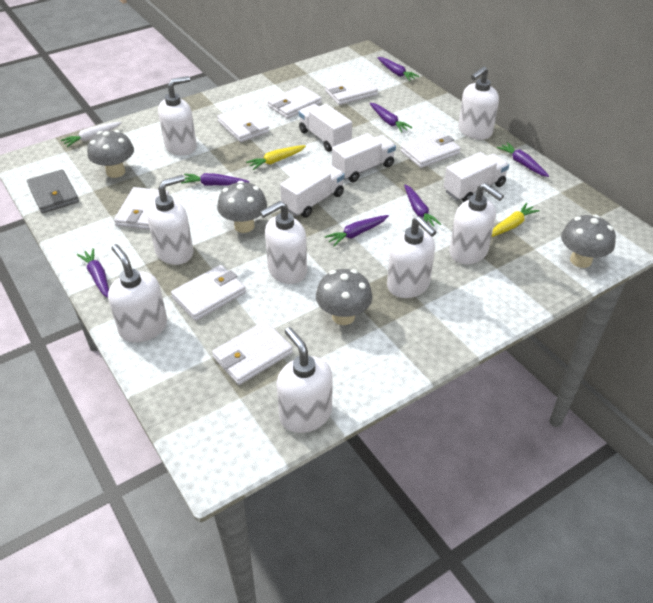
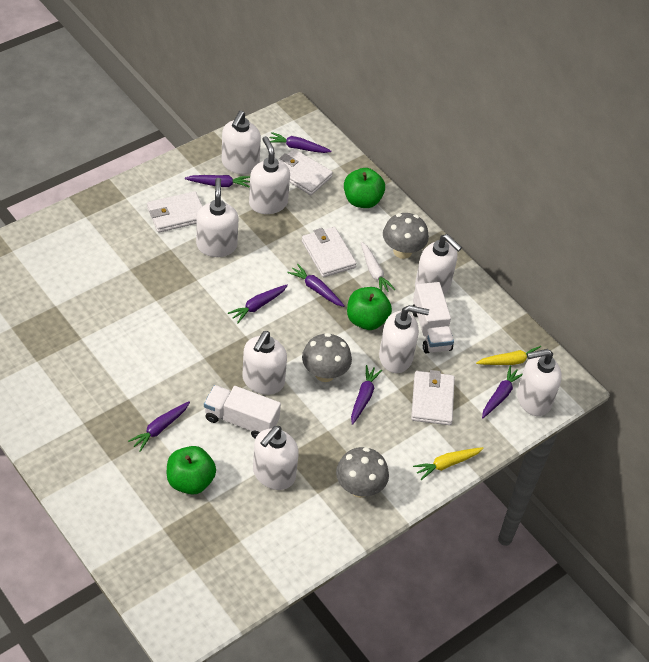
green apple: none = 0 -> [167,446,216,495] [344,168,385,208] [347,287,392,330] = 3
grey mushroom: [87,130,134,178] [217,181,267,233] [316,269,372,325] [561,214,616,268] = 4 -> [302,333,352,382] [336,447,389,498] [383,213,429,259] = 3
grey wallet: [27,169,79,214] = 1 -> none = 0
white truck: [280,164,345,218] [299,104,352,152] [332,133,396,182] [444,152,509,202] = 4 -> [204,385,281,439] [412,282,454,353] = 2
white wallet: [114,187,169,230] [171,265,246,321] [212,321,293,385] [217,106,269,142] [267,86,322,119] [325,76,378,105] [401,132,461,168] = 7 -> [147,191,203,233] [279,149,333,195] [302,227,357,277] [411,370,455,425] = 4

